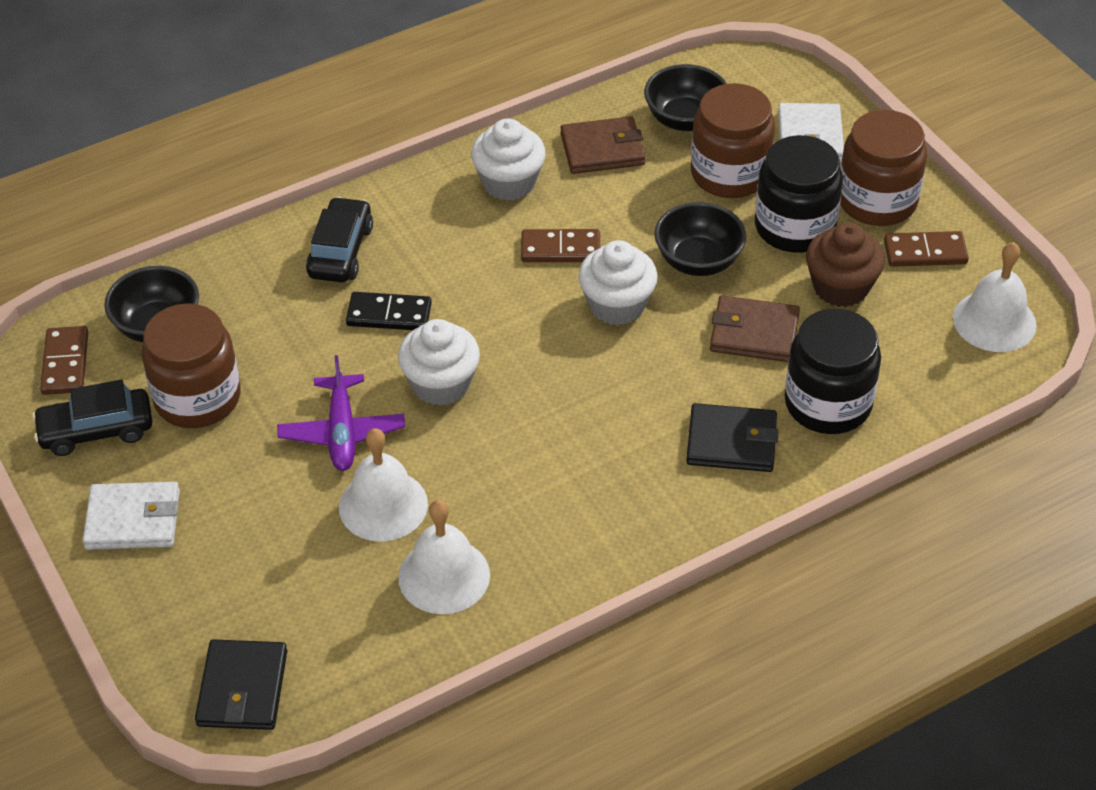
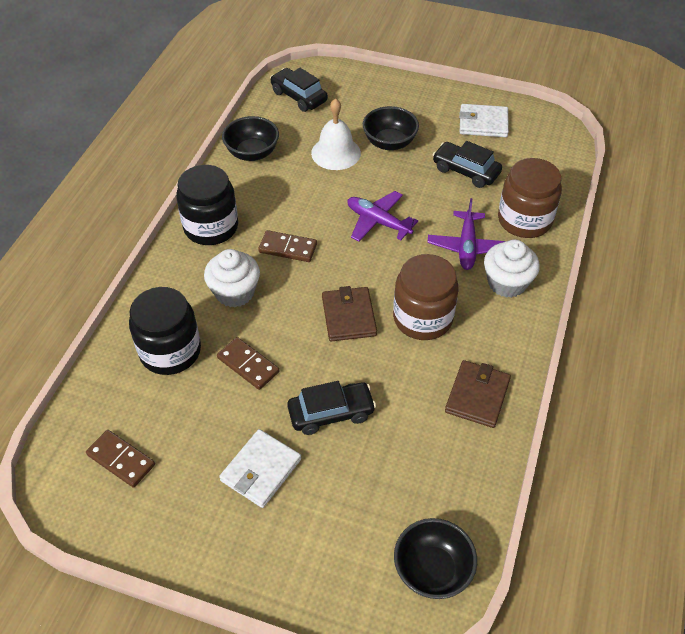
black car: [32,380,152,456] [306,197,373,282] = 2 -> [270,68,328,112] [287,381,376,435] [433,141,502,188] = 3
black domino: [346,292,432,330] = 1 -> none = 0
black wallet: [195,639,287,730] [686,403,779,472] = 2 -> none = 0
brown cupcake: [806,223,885,307] = 1 -> none = 0
brown jar: [142,303,240,428] [691,83,775,198] [840,110,927,226] = 3 -> [393,254,459,340] [498,158,562,238] = 2
purple plane: [277,355,405,471] = 1 -> [347,191,418,241] [427,198,506,270] = 2
white bell: [339,428,428,542] [398,500,490,614] [953,242,1037,352] = 3 -> [311,98,361,170] = 1
white cupcake: [398,319,480,406] [471,118,546,201] [578,240,658,325] = 3 -> [204,249,260,307] [484,239,540,298] = 2

